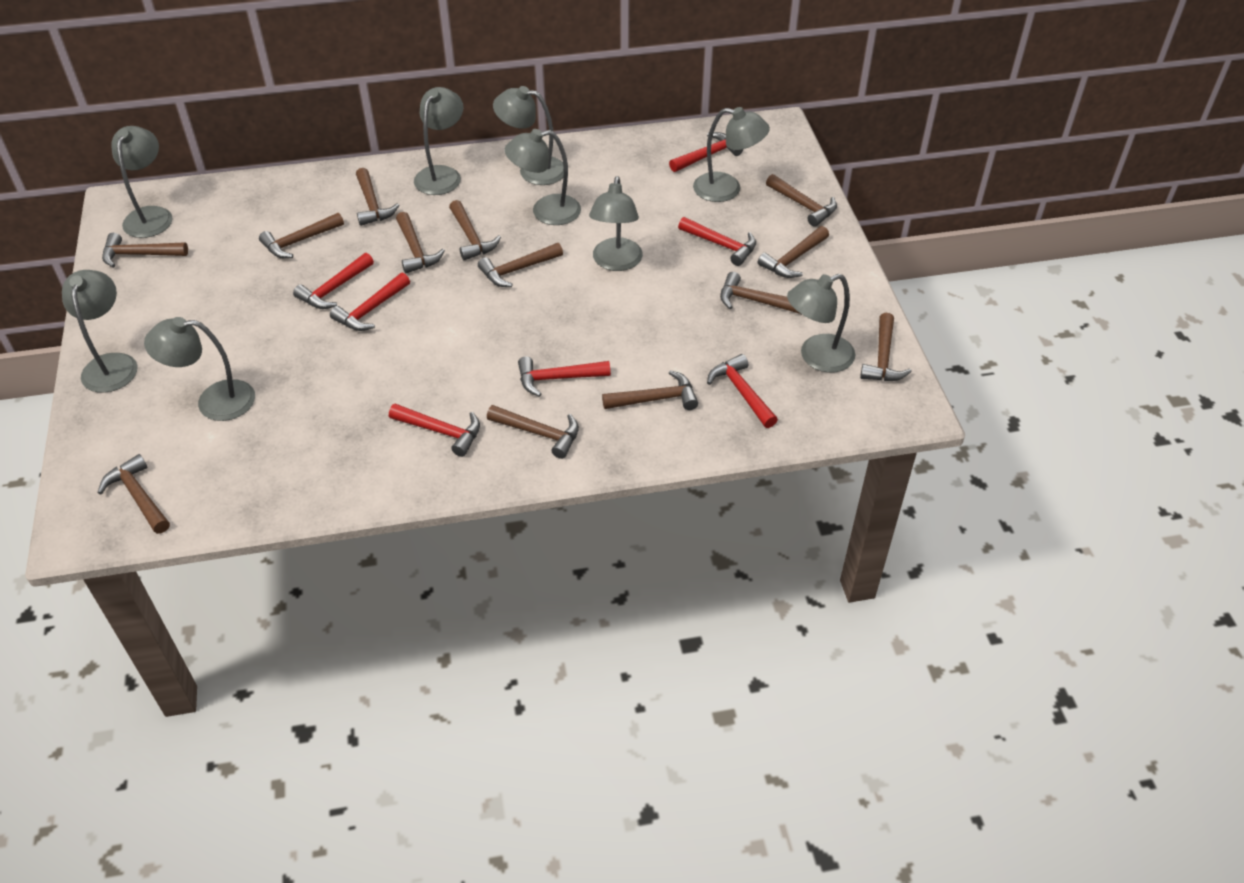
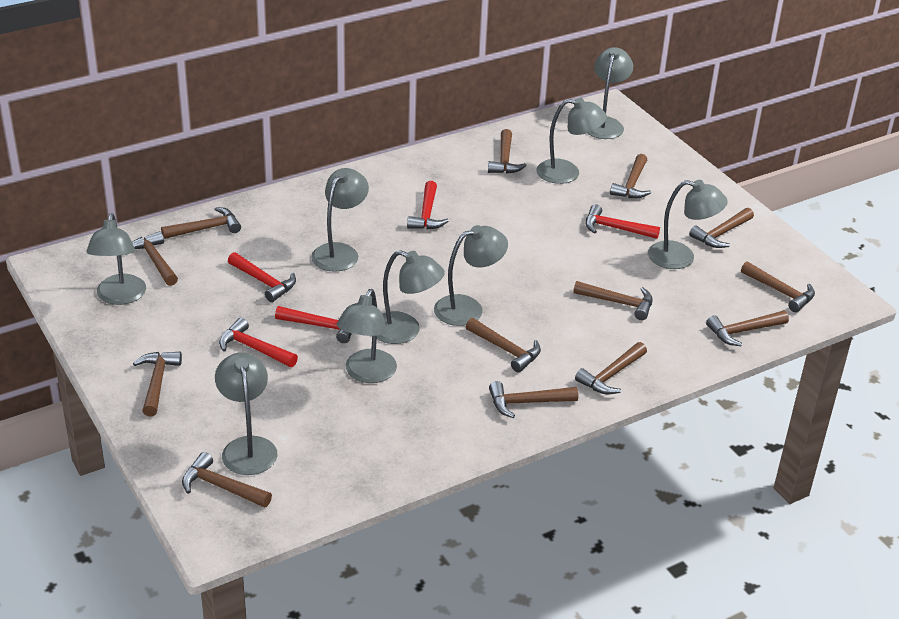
red hammer: [293,253,374,309] [330,273,410,331] [389,404,480,457] [518,356,611,397] [669,132,743,172] [678,217,756,266] [707,354,778,428] = 7 -> [219,318,298,367] [228,252,296,302] [275,306,352,343] [407,181,449,230] [586,204,660,239] = 5

